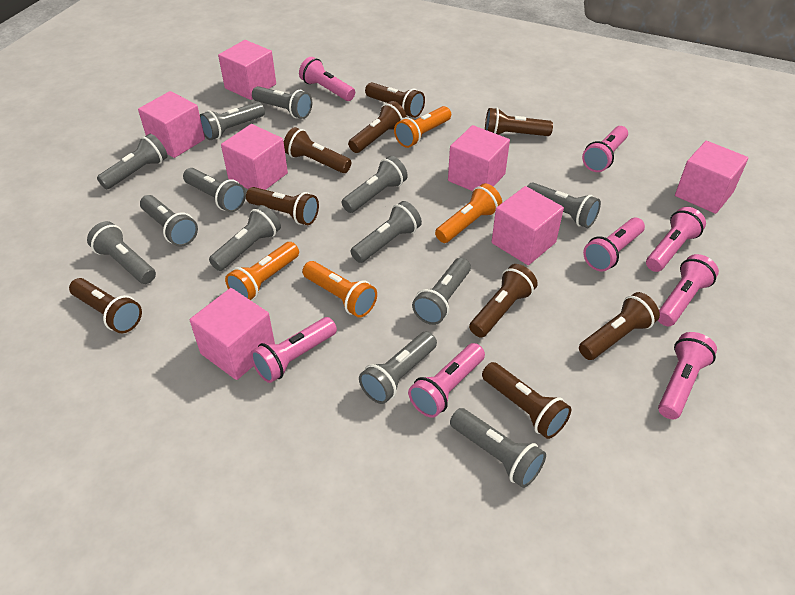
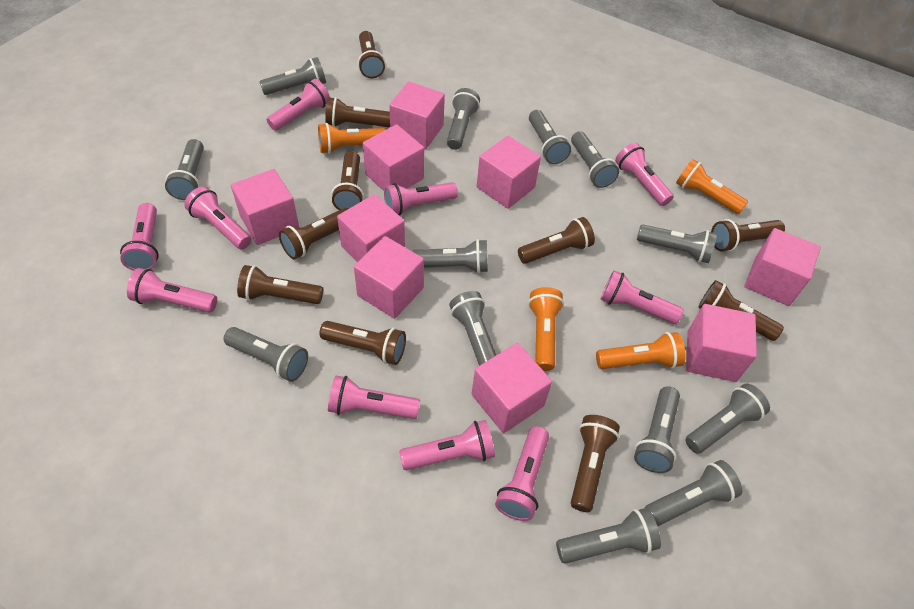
brown flashlight: [69,278,142,333] [246,187,319,225] [284,127,351,173] [348,101,407,153] [365,82,425,118] [469,264,538,338] [482,362,571,439] [485,108,553,136] [579,292,660,360] = 9 -> [237,265,323,304] [279,208,348,259] [319,321,406,365] [325,97,390,127] [331,151,364,210] [358,31,385,78] [518,217,595,264] [571,415,620,512] [698,280,784,341] [711,219,785,252] = 10
pink cube: [138,91,205,158] [190,288,275,380] [218,40,276,100] [221,124,288,190] [448,125,510,191] [492,186,564,265] [675,141,748,214] = 7 -> [231,169,299,245] [337,194,405,262] [354,236,424,319] [363,124,424,191] [389,81,445,149] [472,343,552,433] [477,136,541,209] [686,304,757,382] [744,228,821,306] = 9
pink flashlight: [250,317,337,383] [299,57,355,101] [408,343,485,418] [582,126,628,172] [583,218,645,271] [646,207,706,272] [658,254,719,326] [658,332,717,419] = 8 -> [120,203,159,271] [127,268,217,313] [184,186,252,249] [267,79,330,131] [328,376,420,419] [384,182,458,216] [399,420,495,471] [495,426,549,521] [600,270,684,324] [615,143,674,206] = 10

